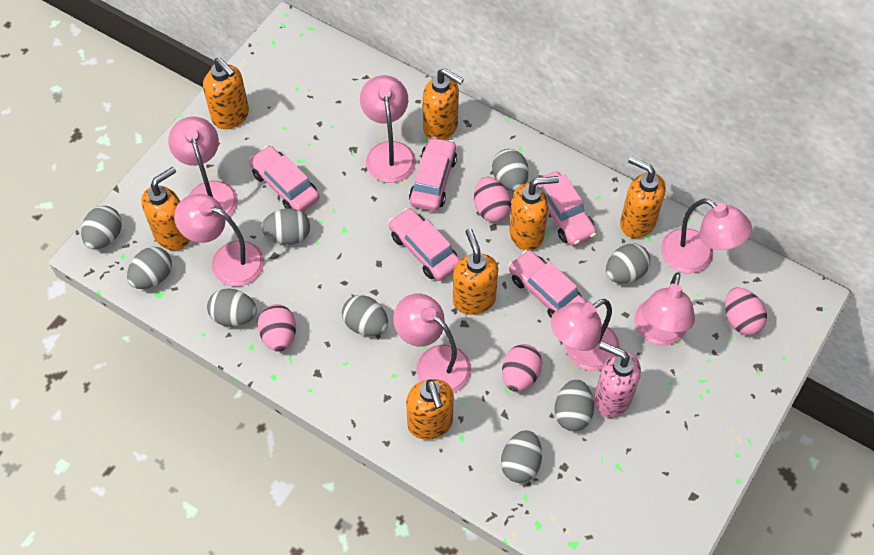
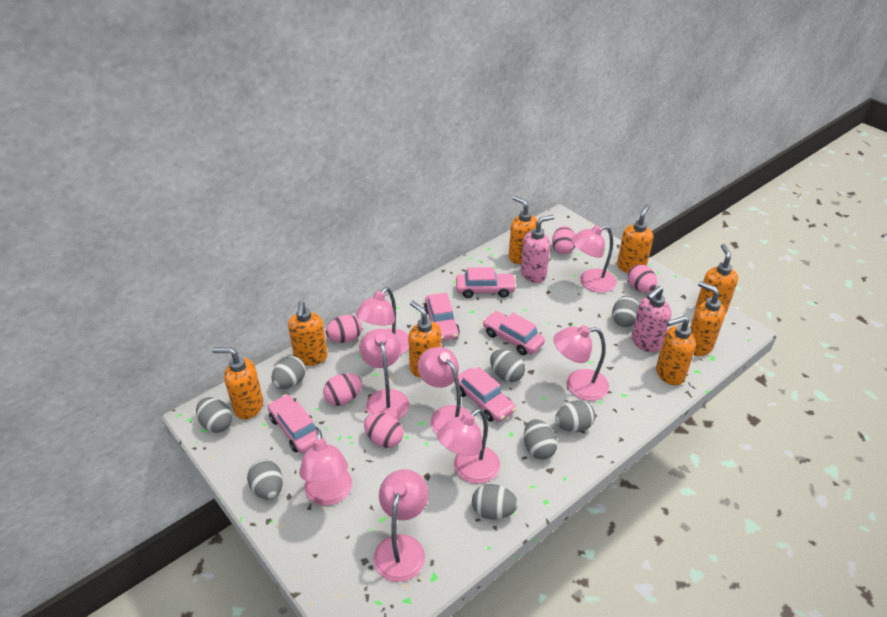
grey egg: [81,206,122,250] [127,247,172,289] [207,289,257,327] [261,208,310,245] [342,295,388,336] [492,149,529,191] [501,430,542,483] [554,379,594,431] [606,244,650,283] = 9 -> [196,397,232,433] [247,459,283,500] [272,356,306,389] [472,484,518,520] [490,350,525,382] [524,419,558,460] [555,400,595,432] [612,295,639,327] = 8
orange soap dispenser: [141,167,190,251] [203,57,249,129] [406,379,454,440] [423,68,464,140] [453,229,498,315] [509,176,559,251] [620,156,666,238] = 7 -> [212,347,263,419] [288,301,328,366] [408,301,441,378] [509,196,537,264] [617,204,653,273] [656,316,696,385] [690,281,725,356] [695,244,738,314] = 8
pink egg: [258,304,296,352] [474,177,511,222] [502,344,542,392] [725,288,767,335] = 4 -> [323,373,362,406] [326,315,362,343] [364,413,403,448] [552,226,575,254] [628,264,657,293] = 5
pink lamp: [168,116,238,220] [174,194,264,286] [360,75,416,183] [393,294,471,393] [551,299,620,371] [634,272,695,346] [661,198,752,274] = 7 -> [299,429,352,506] [356,287,409,355] [359,329,409,420] [373,469,429,582] [417,347,475,434] [437,408,500,484] [553,325,609,401] [571,225,617,293] = 8
pink soap dispenser: [594,342,641,418] = 1 -> [521,215,555,283] [631,286,672,352] = 2

